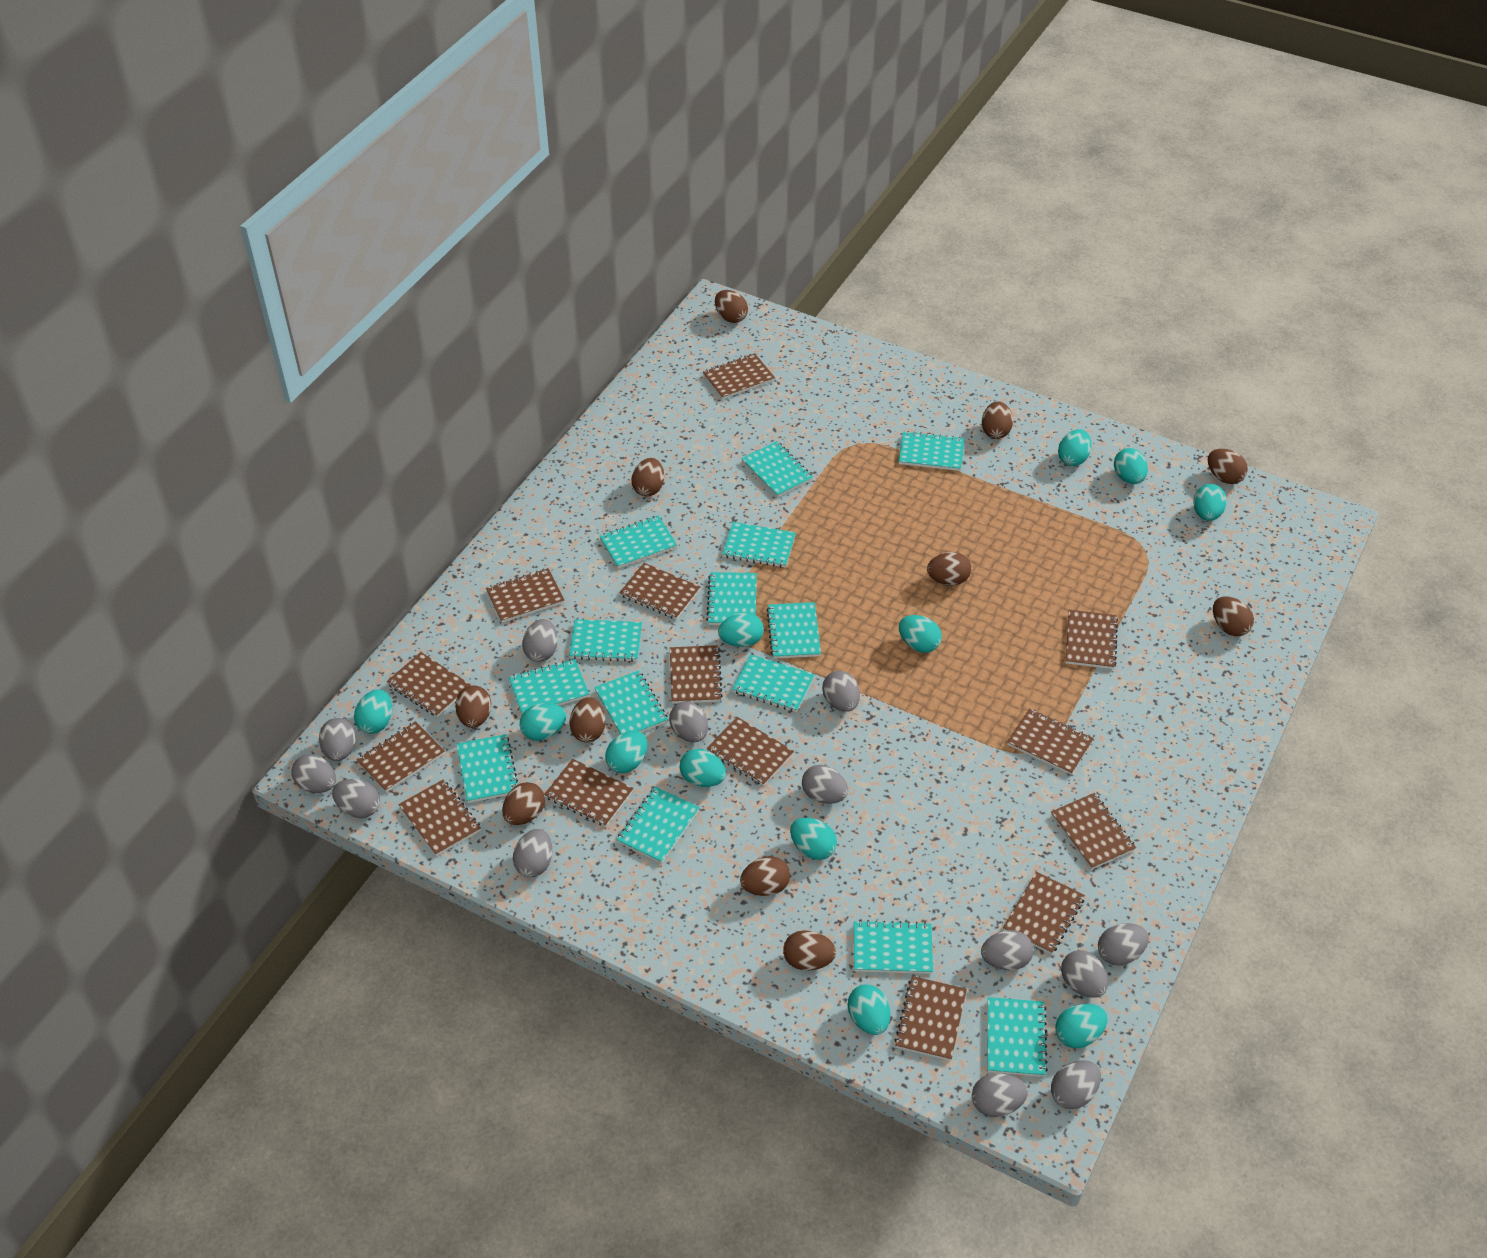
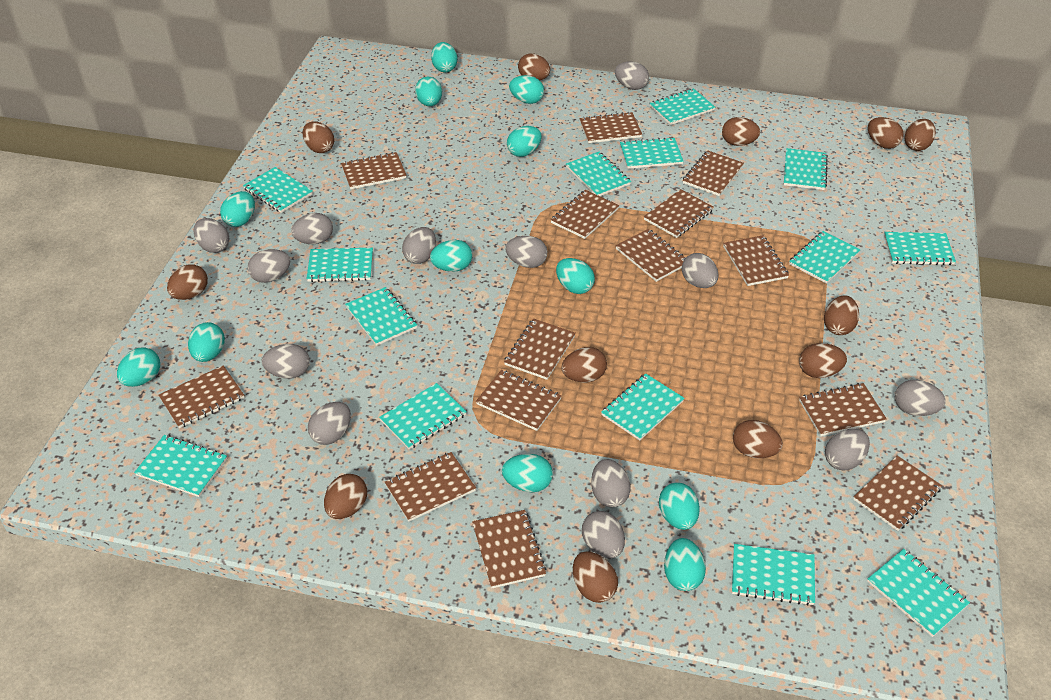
brown egg: [455,686,491,728] [502,782,545,825] [569,697,606,742] [632,458,664,496] [715,290,748,323] [740,856,790,896] [783,930,836,971] [927,552,972,585] [982,401,1013,439] [1208,449,1248,484] [1213,596,1254,636] = 11 -> [167,264,208,300] [303,122,334,153] [324,474,367,519] [518,54,550,80] [561,347,607,382] [573,551,618,603] [722,117,760,146] [733,420,783,458] [799,343,847,378] [824,295,859,335] [868,117,904,149] [904,119,936,151] = 12

